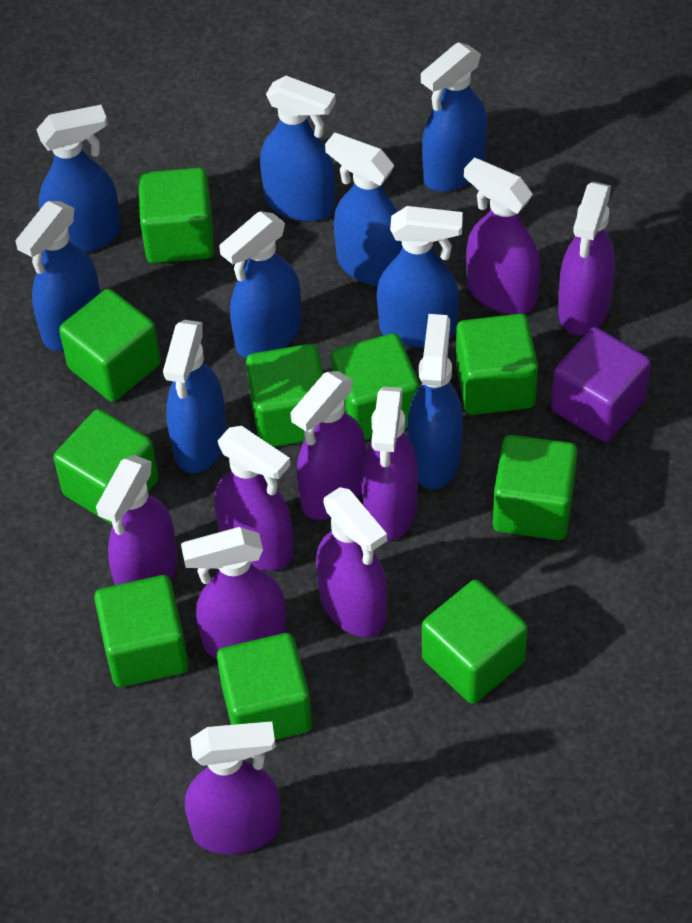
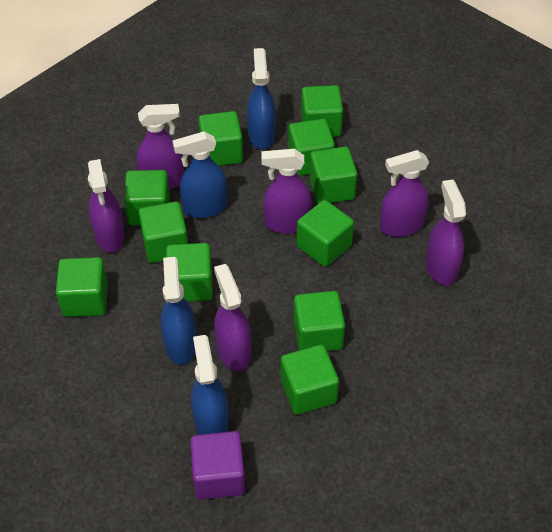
blue spray bottle: [15,201,100,351] [36,105,121,253] [163,320,227,473] [219,211,302,358] [260,76,336,221] [325,133,402,286] [377,206,463,347] [407,314,463,489] [421,42,488,192] = 9 -> [161,257,197,365] [172,131,227,218] [191,335,229,435] [247,48,276,149] = 4
green cube: [53,409,159,524] [59,289,161,402] [94,575,189,687] [138,168,214,263] [217,633,312,740] [246,344,323,447] [331,333,420,440] [422,580,528,704] [456,314,538,415] [493,435,578,540] = 10 -> [56,257,108,317] [124,170,170,225] [138,201,188,263] [166,243,213,301] [199,111,243,166] [281,345,339,415] [288,119,335,176] [293,291,345,351] [296,200,354,267] [301,85,343,137] [309,146,358,204] = 11
purple spray bottle: [96,455,178,585] [181,527,287,659] [185,721,281,854] [214,426,293,571] [290,371,366,520] [316,487,387,637] [361,387,418,541] [464,158,540,314] [558,182,615,335] = 9 -> [88,159,125,252] [137,104,184,190] [214,264,251,371] [262,149,312,234] [380,150,429,237] [426,179,466,285] = 6

